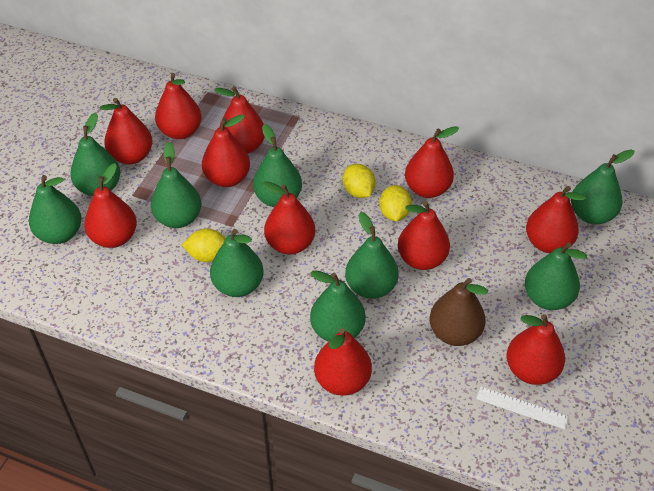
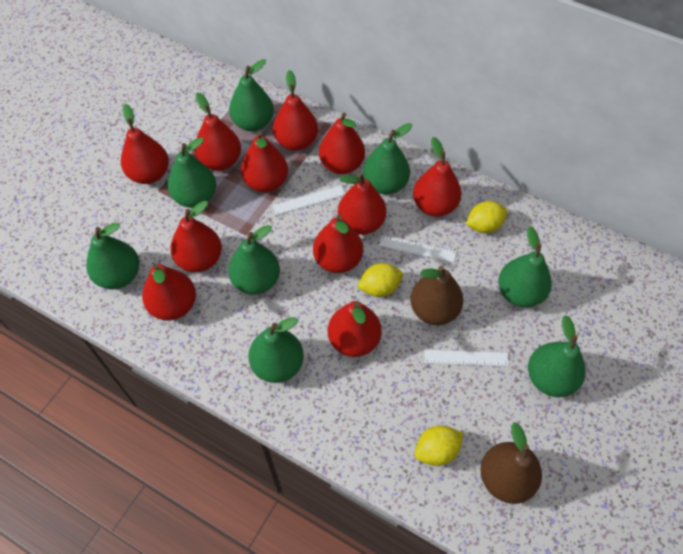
brown pear: [430,278,488,346] = 1 -> [410,266,464,325] [480,422,542,504] = 2
green pear: [29,175,82,244] [70,113,120,196] [151,142,201,228] [210,229,263,297] [253,124,302,207] [310,271,365,341] [345,212,399,299] [525,242,587,310] [571,149,634,224] = 9 -> [86,222,140,289] [168,137,216,208] [228,225,280,295] [229,59,274,131] [248,317,304,383] [363,123,412,194] [498,226,552,307] [528,315,586,397] = 8
white ruler: [476,387,569,429] = 1 -> [273,185,345,215] [379,235,456,263] [424,350,509,366] = 3

